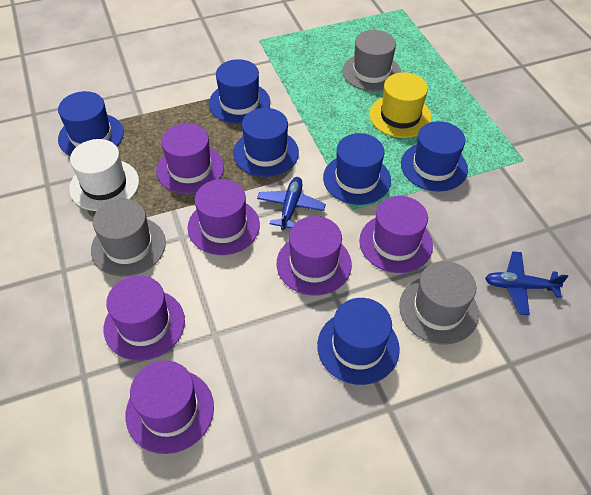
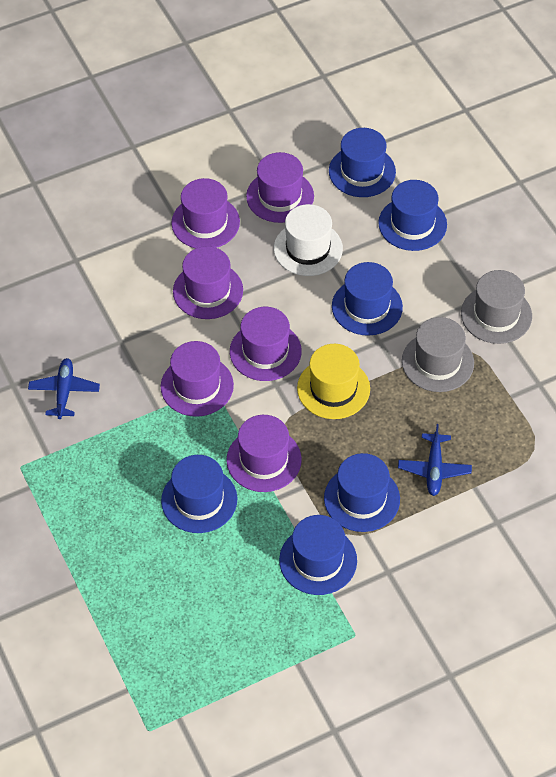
grey hat: [91,199,166,277] [343,30,401,91] [399,261,479,345] = 3 -> [402,317,474,392] [461,270,532,344] = 2

